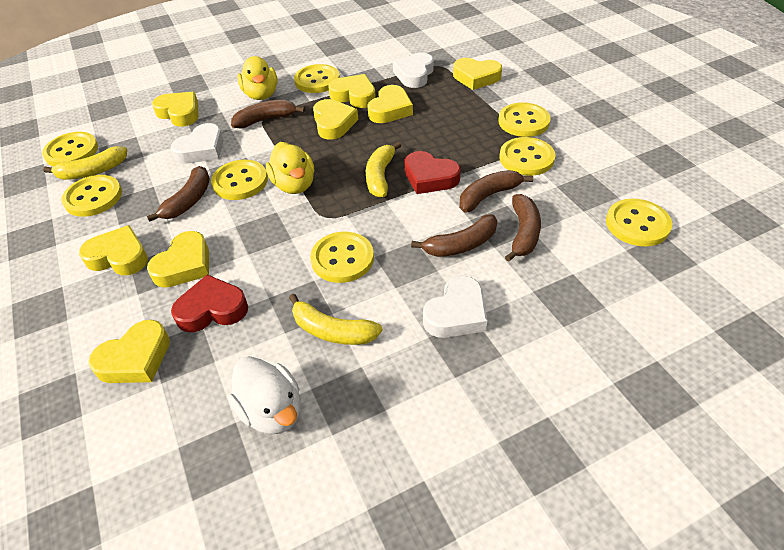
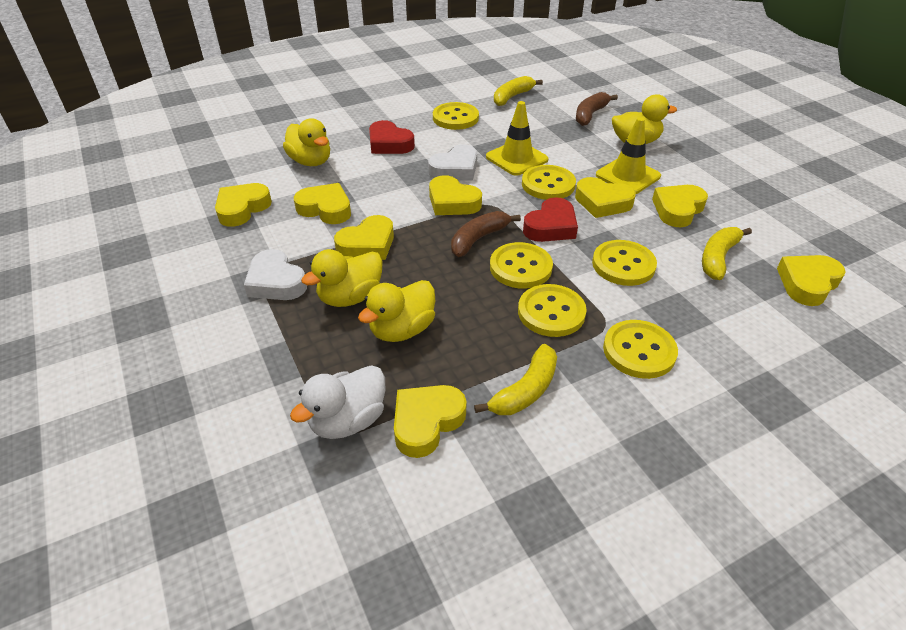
brown banana: [147,166,210,222] [231,100,305,128] [411,214,498,257] [459,170,533,213] [505,194,541,262] = 5 -> [451,211,521,257] [576,92,618,126] = 2
white heart: [171,123,224,164] [393,53,434,88] [423,276,487,338] = 3 -> [244,249,307,300] [428,144,477,181] = 2
yellow button: [42,132,98,167] [62,175,122,217] [211,160,268,200] [294,64,340,93] [310,232,374,283] [498,103,551,137] [499,137,555,176] [606,199,672,246] = 8 -> [433,102,479,130] [490,242,553,289] [518,284,587,337] [522,165,576,200] [592,240,657,286] [603,320,678,379] = 6
yellow duck: [237,56,278,100] [266,142,314,194] = 2 -> [283,118,330,166] [301,249,383,307] [358,280,435,342] [612,94,677,144] = 4
yellow traffic cone: none = 0 -> [486,101,549,176] [596,117,661,194] = 2

